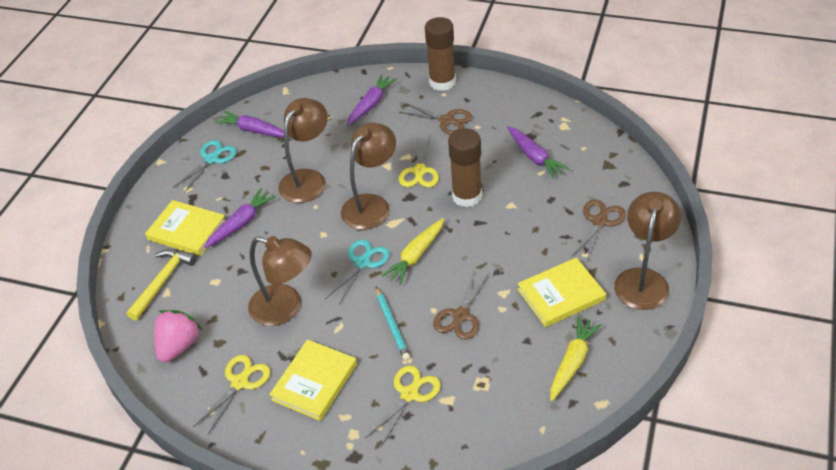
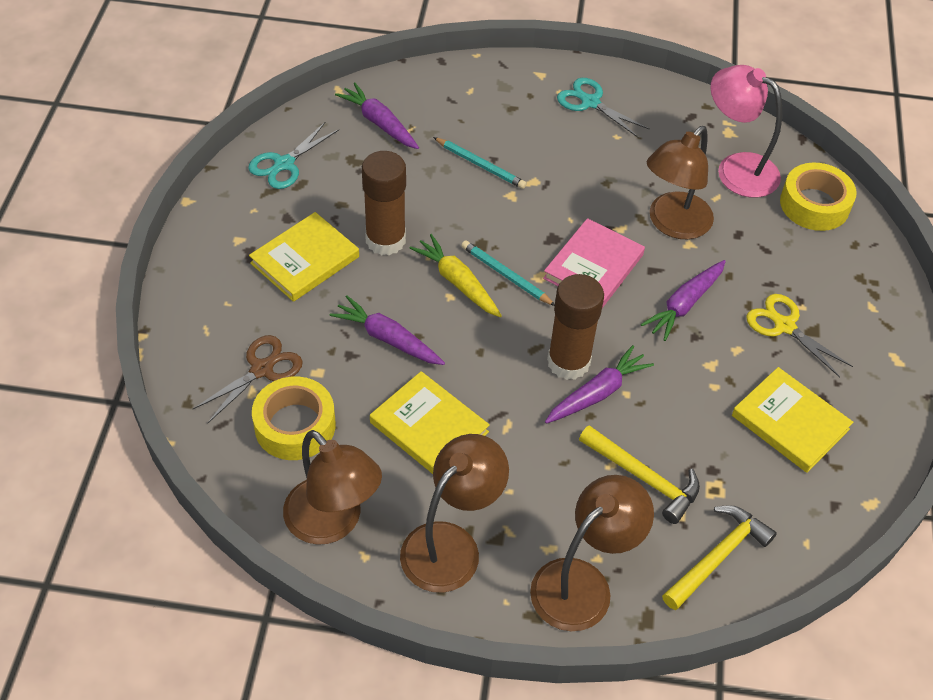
brown scissors: [399,103,472,135] [433,269,490,340] [572,199,626,261] = 3 -> [193,335,303,423] = 1
pink book: none = 0 -> [543,218,645,308] = 1
pink lamp: none = 0 -> [710,65,782,198] = 1
pink strawberry: [154,310,202,362] = 1 -> none = 0
turquoise pencil: [376,287,410,361] = 1 -> [433,137,527,189] [461,240,555,306] = 2
yellow carrot: [381,218,444,285] [550,316,602,401] = 2 -> [409,234,502,317] = 1
yellow hammer: [126,249,197,321] = 1 -> [579,425,700,524] [662,505,777,610] = 2
yellow scissors: [193,355,270,434] [365,365,441,446] [399,135,439,187] = 3 -> [746,294,853,377] = 1
yellow tape: none = 0 -> [252,376,335,460] [780,163,857,231] = 2

